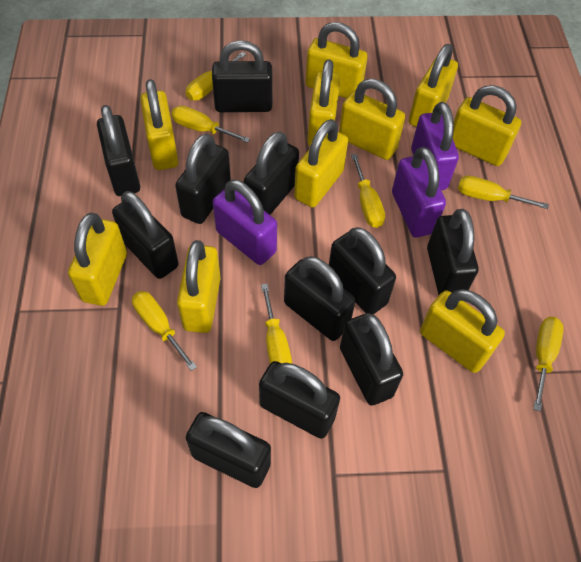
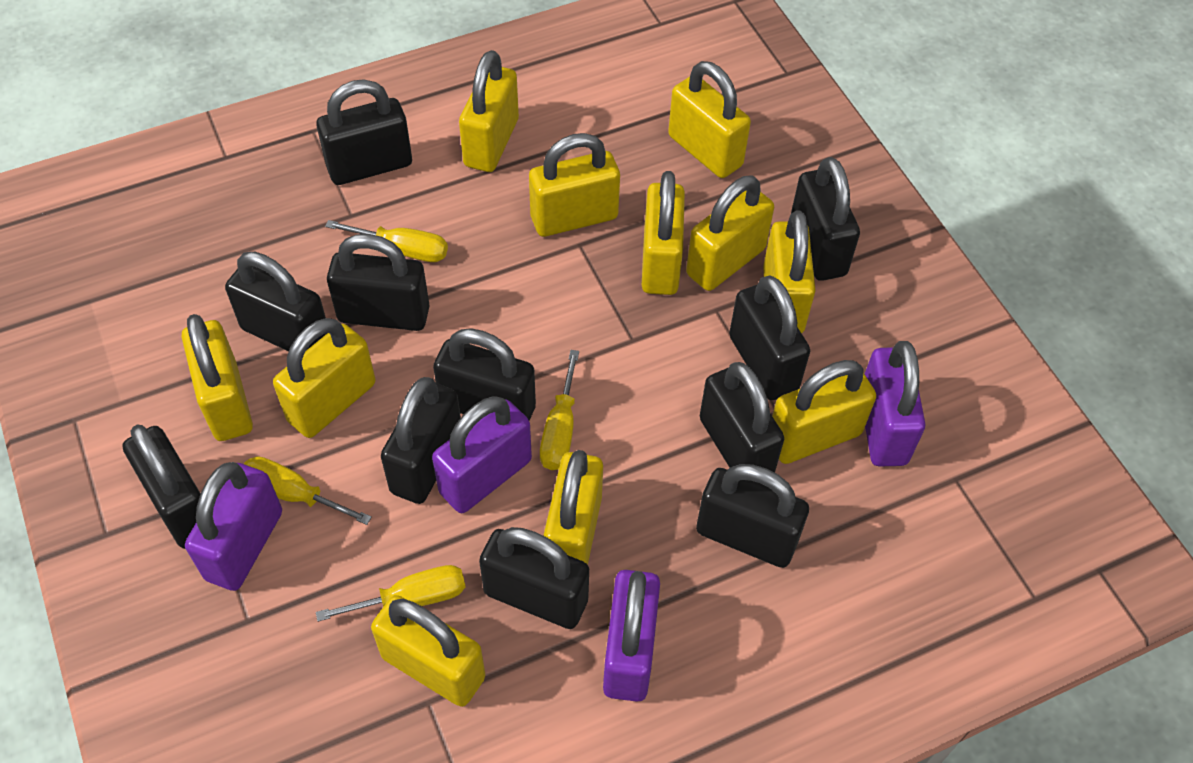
purple padlock: [213,179,277,265] [392,147,446,238] [411,102,459,190] = 3 -> [185,462,282,591] [432,396,532,513] [603,570,660,702] [865,341,925,467] = 4
yellow padlock: [68,213,127,306] [140,79,179,170] [177,240,221,333] [294,119,348,208] [306,22,368,98] [307,59,340,146] [339,79,406,160] [409,44,458,127] [420,289,505,373] [453,85,521,166] = 10 -> [181,314,253,441] [273,318,375,438] [371,595,485,707] [459,50,519,172] [529,133,620,237] [544,450,603,565] [642,171,685,295] [668,61,751,178] [686,175,774,291] [763,211,816,333] [772,360,876,464] = 11
yellow screwdriver: [132,291,197,371] [171,106,250,143] [186,52,246,101] [261,284,292,364] [351,154,385,228] [458,175,549,209] [533,317,564,411] = 7 -> [244,456,372,525] [316,565,466,622] [325,220,448,262] [540,350,579,470] = 4

